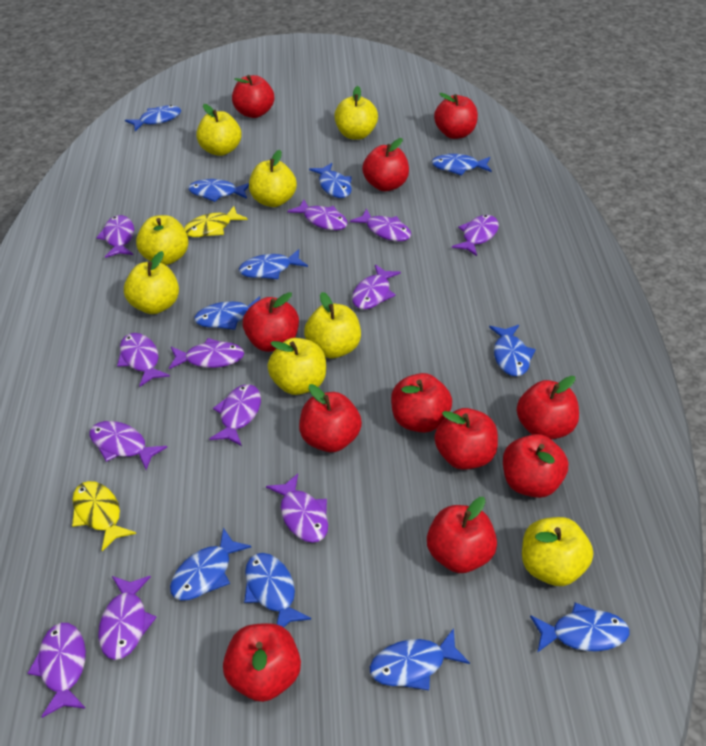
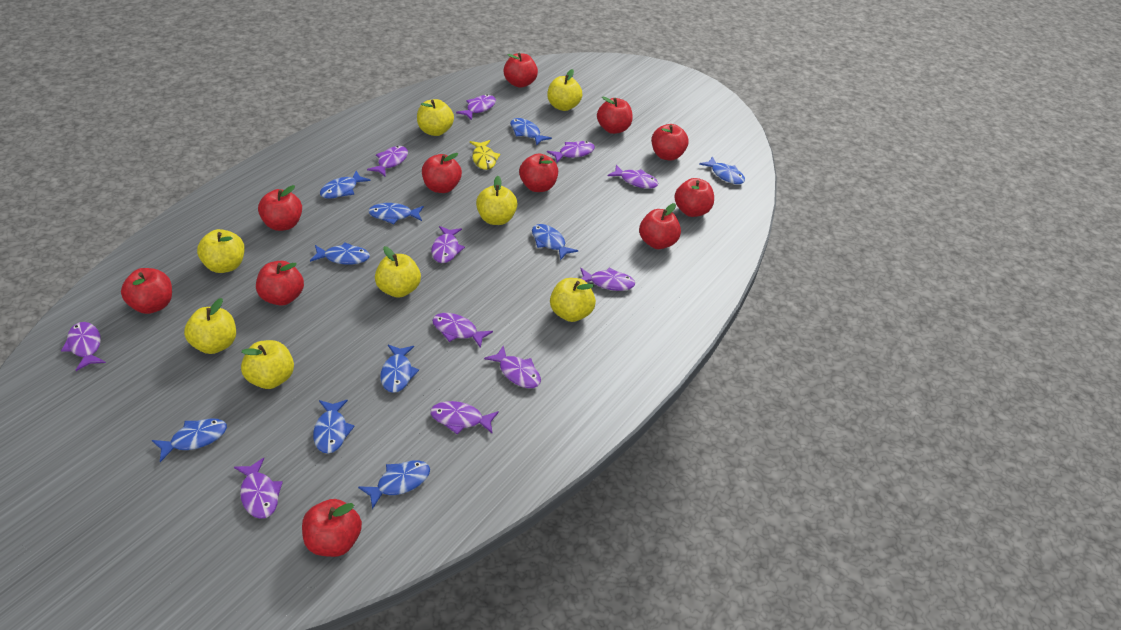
blue fish: [125,105,181,131] [170,527,251,600] [188,179,249,202] [194,296,260,330] [239,249,308,279] [244,553,311,627] [309,163,352,198] [370,628,470,690] [432,154,492,176] [489,325,536,377] [530,603,629,653] = 11 -> [152,418,227,462] [310,242,370,265] [313,400,355,453] [320,171,371,199] [358,460,430,509] [368,203,424,224] [380,344,419,393] [510,118,552,145] [532,224,578,260] [699,157,745,184] = 10
purple fish: [28,623,86,718] [90,421,167,470] [96,215,134,258] [98,576,157,660] [117,333,170,387] [169,338,244,369] [209,384,261,446] [266,473,328,543] [287,199,348,230] [350,208,411,241] [352,264,401,309] [452,215,499,256] = 12 -> [61,322,106,371] [234,458,283,519] [367,146,408,177] [430,401,499,434] [431,226,465,263] [432,313,493,348] [456,95,496,120] [484,345,541,388] [547,141,595,163] [580,267,635,291] [608,165,658,189] = 11
yellow fish: [72,481,136,551] [184,206,248,237] = 2 -> [470,140,500,170] = 1

